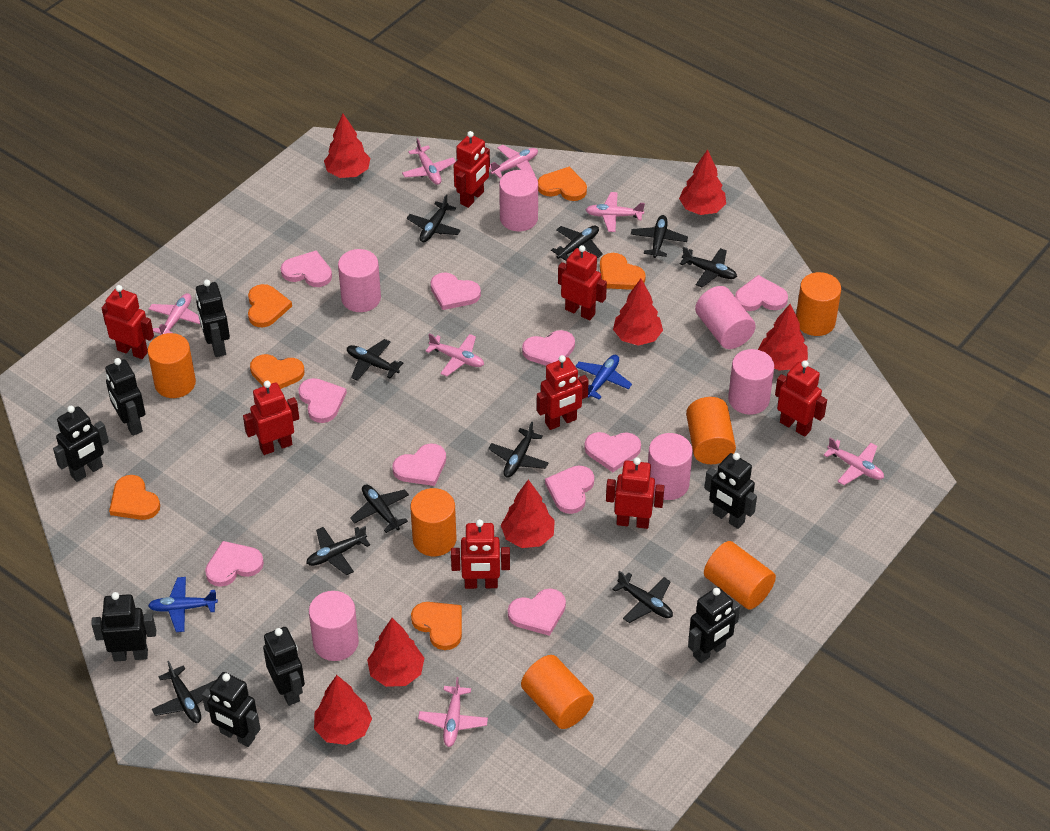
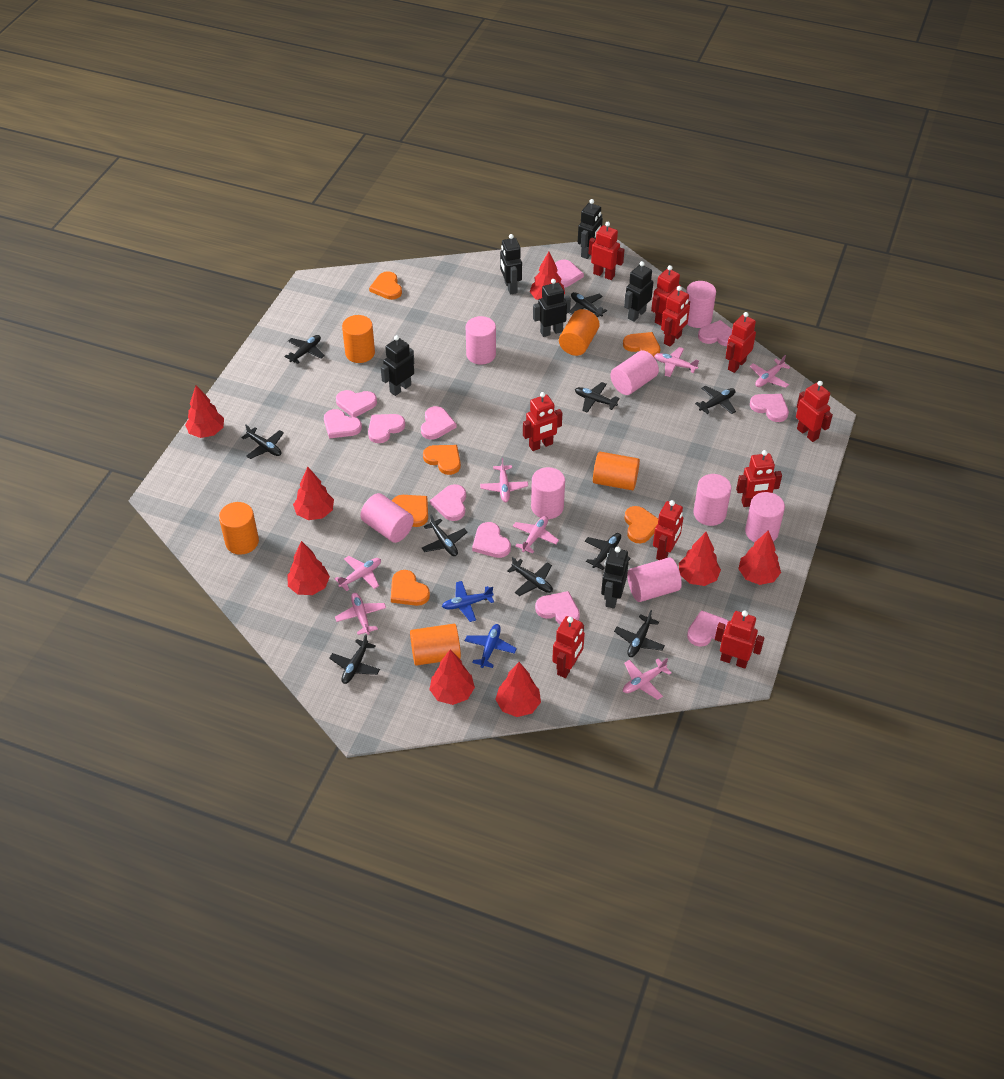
black robot: [53,406,109,482] [91,592,156,661] [105,358,146,436] [196,280,230,357] [202,672,260,747] [263,627,305,706] [688,587,740,663] [705,453,757,529] = 8 -> [381,335,414,396] [500,234,522,295] [533,279,571,337] [578,199,603,259] [601,547,629,609] [624,261,653,322] = 6
orange cylinder: [148,333,196,398] [410,488,456,556] [521,655,594,729] [686,397,736,464] [704,541,776,610] [796,272,841,336] = 6 -> [219,502,259,555] [342,315,375,363] [410,624,461,666] [559,309,600,356] [593,452,640,490] = 5
pink cylinder: [309,591,359,661] [338,249,381,312] [499,170,538,231] [648,433,693,500] [695,286,756,349] [728,349,774,415] = 6 -> [360,493,414,543] [466,316,496,365] [531,467,565,519] [610,350,659,395] [627,557,682,602] [686,281,716,328] [693,474,732,526] [745,492,785,542] = 8
pink heart: [205,541,264,587] [281,250,332,287] [298,378,347,423] [392,444,446,486] [431,273,481,310] [508,588,566,636] [522,330,575,366] [545,465,594,514] [584,432,641,472] [735,275,788,311] = 10 -> [324,409,362,438] [336,390,377,417] [368,414,405,443] [421,406,456,440] [430,484,466,521] [472,522,511,558] [535,591,580,624] [555,260,584,288] [687,610,728,646] [698,320,732,346] [750,394,789,422] = 11
red robot: [102,285,154,359] [243,381,299,455] [451,519,510,589] [454,131,490,208] [537,355,589,430] [558,245,607,320] [606,457,665,529] [775,360,827,437] = 8 -> [523,392,562,451] [552,616,585,678] [588,222,625,280] [651,265,681,326] [653,500,683,560] [661,286,690,347] [715,610,765,669] [726,312,756,373] [736,450,782,507] [796,381,833,442] = 10
red tree: [314,675,372,745] [324,114,370,178] [367,618,424,687] [501,479,555,548] [613,279,663,346] [679,149,726,215] [758,304,808,371] = 7 -> [185,385,224,438] [287,541,330,595] [293,467,334,520] [429,649,475,705] [495,662,541,717] [530,252,565,300] [679,532,721,586] [738,530,781,585] = 8

